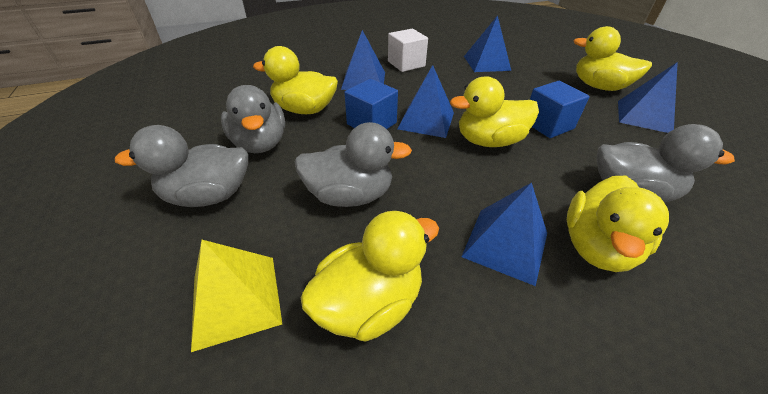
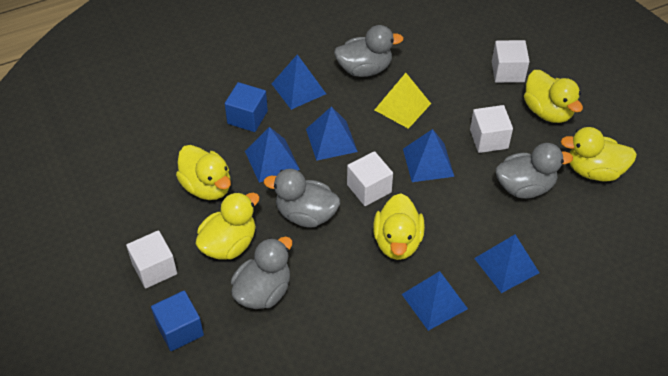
blue pyramid: [341,30,385,90] [398,65,454,138] [461,183,547,286] [464,15,511,72] [618,62,678,133] = 5 -> [245,127,300,183] [272,54,326,110] [306,106,358,161] [402,271,468,331] [403,129,454,182] [474,235,539,293] = 6
white cube: [388,29,428,72] = 1 -> [126,230,177,288] [347,151,393,206] [470,105,513,153] [492,40,530,83] = 4

